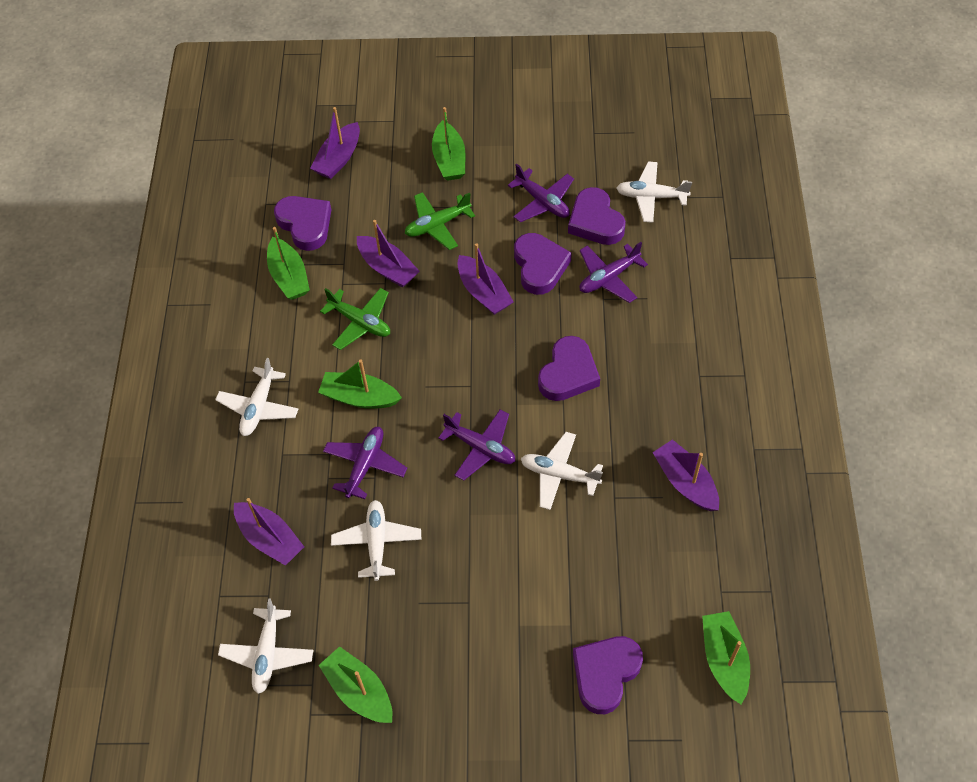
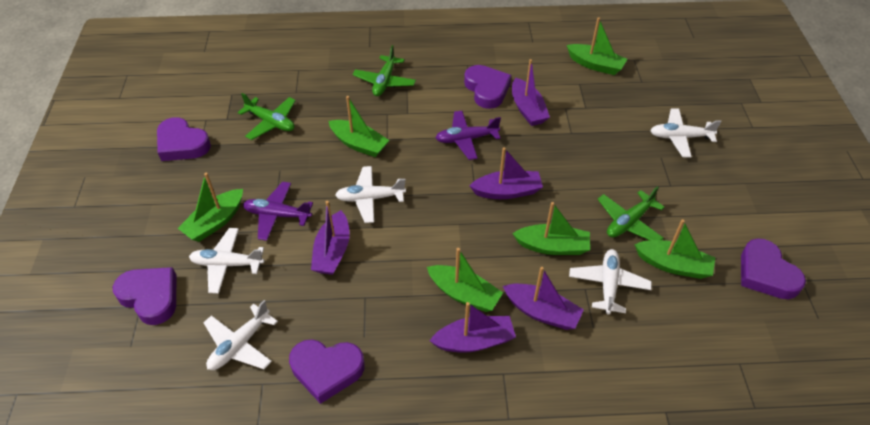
green boat: [267,227,310,300] [318,360,402,409] [319,646,392,723] [432,107,465,181] [702,611,750,704] = 5 -> [177,173,243,242] [329,96,390,157] [427,248,503,312] [512,202,590,255] [567,17,627,75] [634,219,715,279] = 6
green plane: [320,288,390,350] [405,192,475,250] = 2 -> [238,93,296,140] [353,45,416,96] [598,186,665,240] = 3
purple plane: [323,427,407,499] [438,409,515,481] [508,164,574,222] [579,242,648,303] = 4 -> [243,182,313,241] [436,111,501,160] = 2

